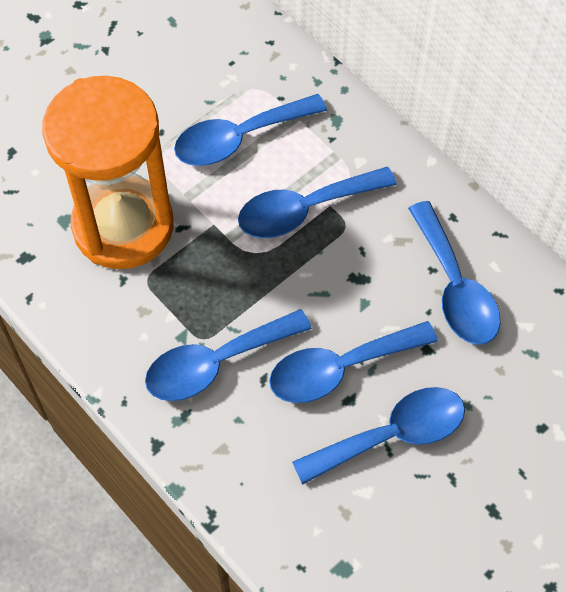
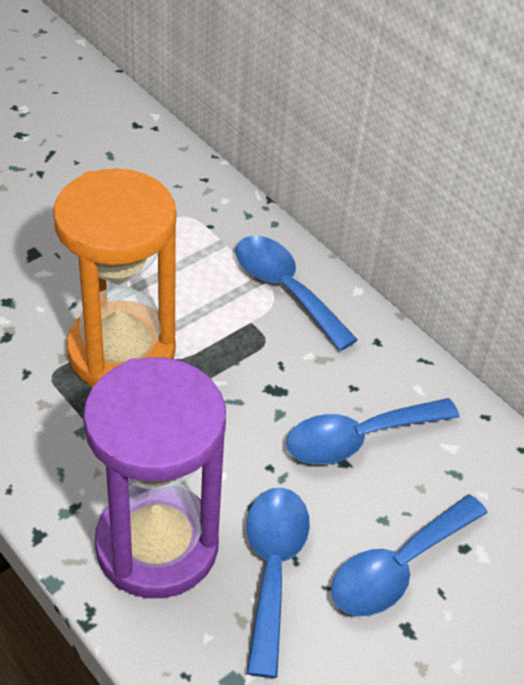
blue spoon: [145,309,312,401] [174,94,327,166] [238,167,397,238] [269,321,438,403] [292,387,465,485] [408,201,500,345] = 6 -> [236,236,358,351] [247,488,310,678] [286,398,459,465] [331,495,488,616] = 4
purple hourglass: none = 0 -> [83,357,226,598] = 1

